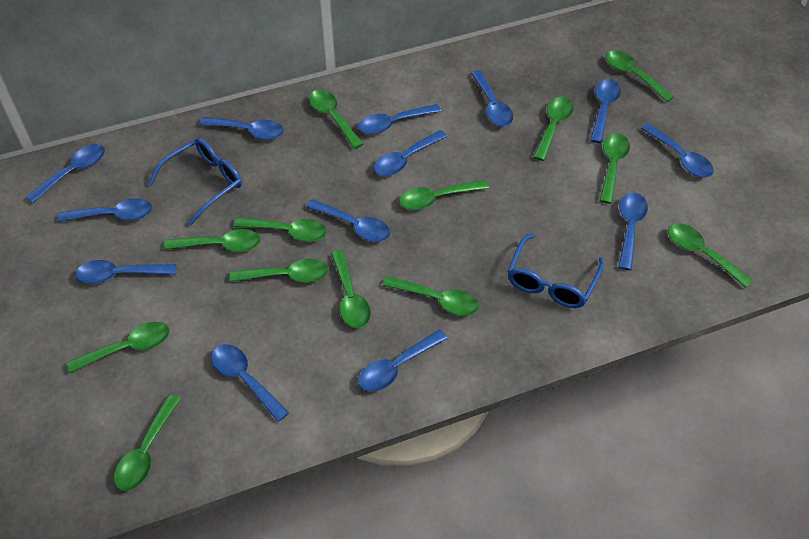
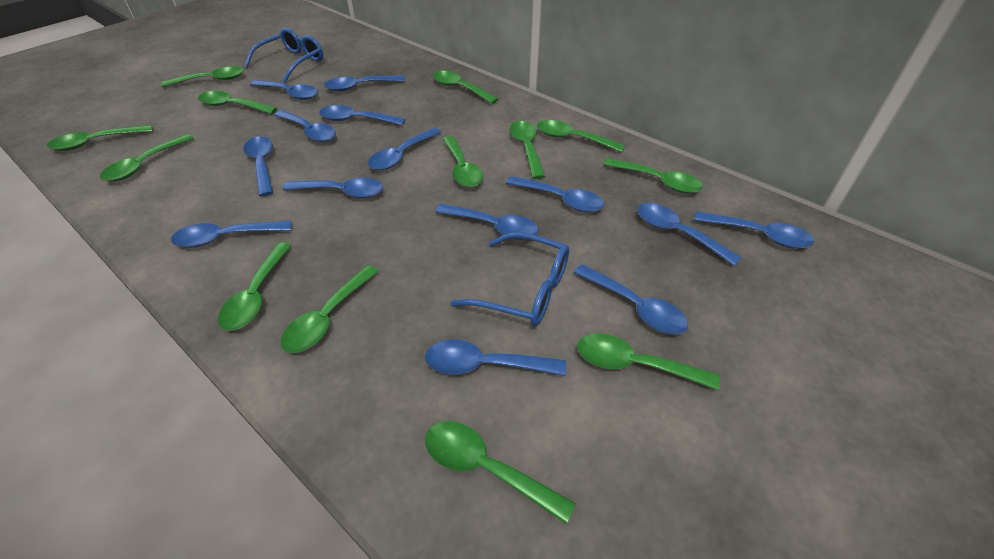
blue spoon: [26,144,105,203] [58,198,152,222] [75,260,176,284] [199,117,284,140] [211,344,289,422] [306,199,390,242] [358,104,441,134] [358,330,448,392] [374,130,447,176] [471,70,513,126] [590,79,621,143] [619,193,648,270] [641,123,714,177] = 13 -> [171,221,292,248] [243,136,273,196] [250,80,318,100] [274,110,336,142] [283,178,383,198] [319,105,405,126] [324,76,405,92] [368,128,441,170] [425,340,566,376] [435,204,538,240] [506,176,604,213] [574,264,688,335] [637,203,741,266] [694,212,814,249] = 14

